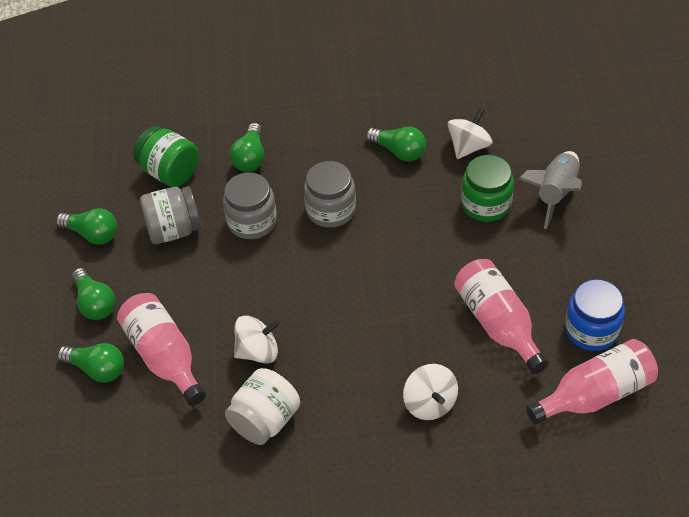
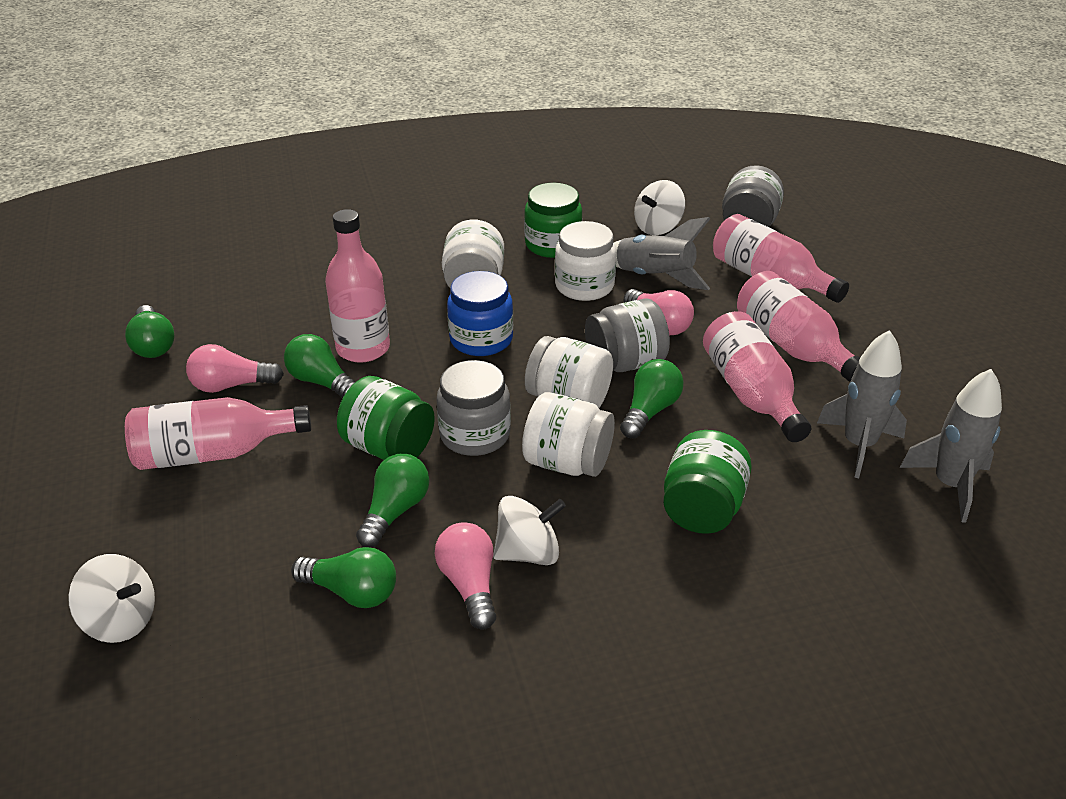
green jar: [133,126,199,187] [461,155,514,222] = 2 -> [337,376,435,460] [524,183,582,258] [663,430,752,534] = 3
grey rocket: [519,151,582,229] = 1 -> [614,217,711,290] [817,330,907,478] [900,369,1002,522] = 3
pink bottle: [117,293,206,406] [454,259,549,374] [526,339,658,425] = 3 -> [125,397,311,470] [325,209,390,363] [703,311,811,442] [713,214,849,303] [737,271,860,382] = 5
pink light bulb: none = 0 -> [186,344,284,393] [434,522,496,630] [624,289,694,335] = 3
white jar: [225,368,300,445] = 1 -> [442,220,504,288] [522,392,615,477] [525,336,613,408] [555,221,616,301] = 4

